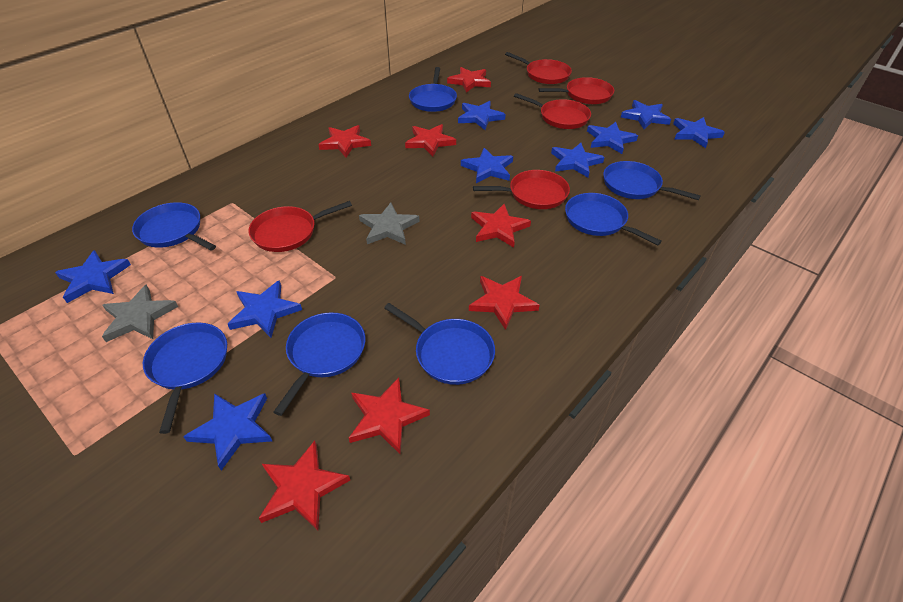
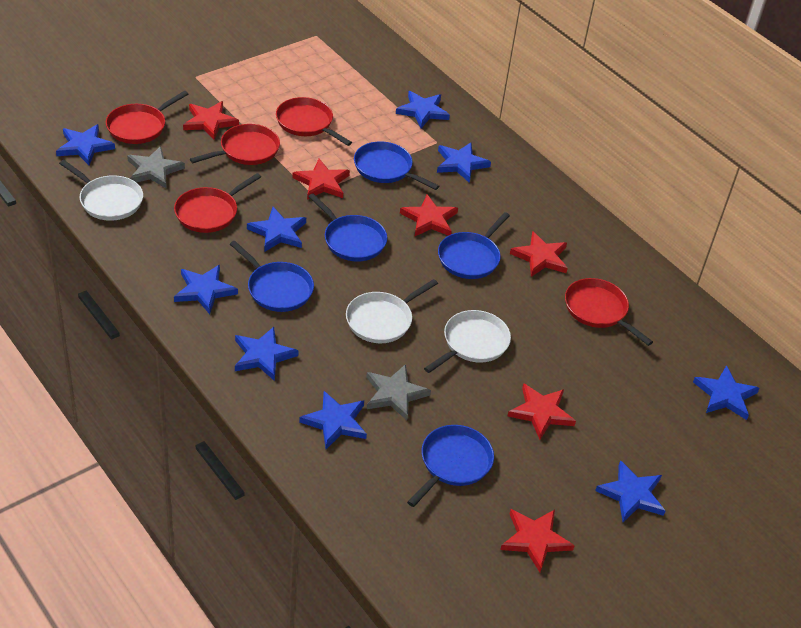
blue pan: [132,202,216,250] [143,323,227,434] [273,312,365,416] [384,303,495,385] [409,67,457,112] [565,193,662,245] [603,161,701,200] = 7 -> [230,241,314,312] [308,193,387,261] [354,141,439,190] [407,425,494,507] [438,212,510,279] = 5
red star: [258,441,350,531] [318,125,371,158] [349,378,430,454] [405,124,456,156] [447,67,491,93] [469,276,539,330] [471,204,531,248] = 7 -> [183,101,239,140] [292,159,350,200] [400,194,458,236] [500,509,575,572] [508,383,576,440] [510,232,568,277] = 6
white pan: none = 0 -> [59,160,143,221] [346,279,438,343] [424,310,511,373] = 3

